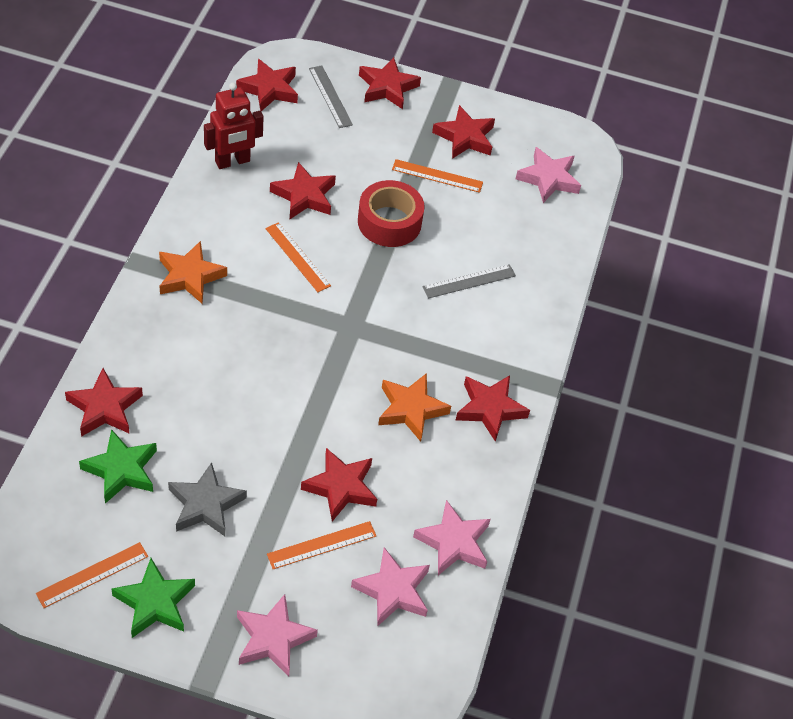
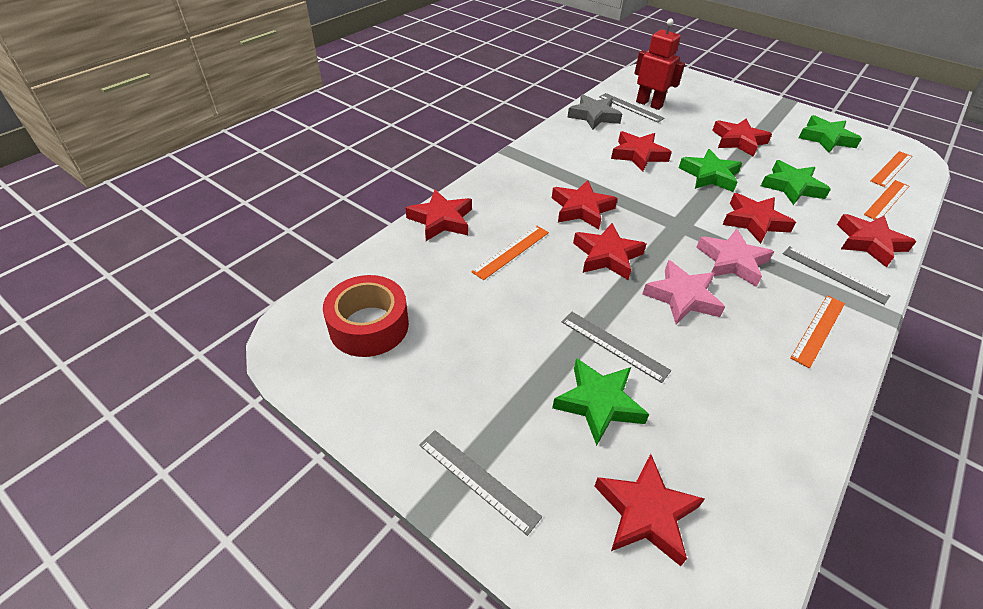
green star: [79,429,157,504] [112,558,195,638] = 2 -> [552,358,650,446] [679,149,742,192] [761,160,831,205] [799,115,862,153] = 4
grey ruler: [309,65,353,128] [422,264,516,299] = 2 -> [419,430,542,536] [562,312,671,383] [599,93,665,122] [783,246,890,305] = 4
orange star: [159,241,227,304] [378,373,451,442] = 2 -> none = 0
pink star: [237,594,318,677] [351,547,430,627] [413,500,491,575] [516,147,581,203] = 4 -> [642,260,725,324] [696,229,774,287] = 2
red star: [65,368,143,437] [236,59,298,111] [270,162,336,219] [301,448,377,522] [359,57,421,109] [432,105,495,159] [456,375,530,442] = 7 -> [405,190,472,241] [552,180,618,229] [573,223,646,280] [594,454,705,566] [611,131,672,172] [712,119,772,157] [722,193,796,244] [837,214,917,267] = 8

